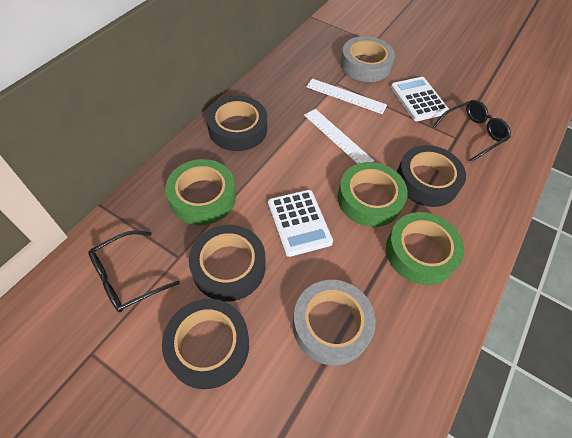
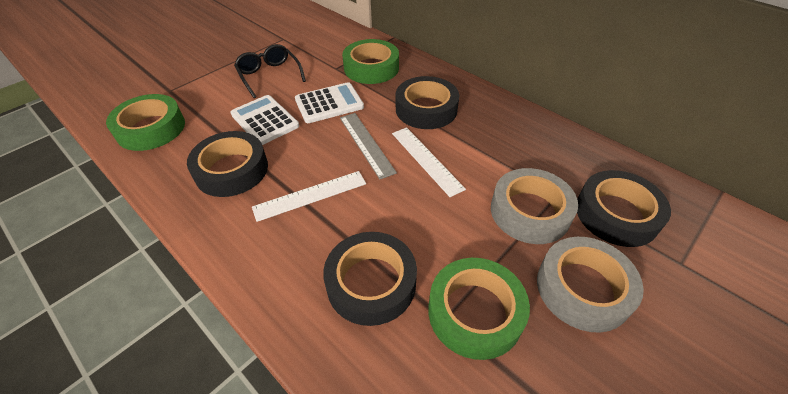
black glasses: [88,231,180,312] [432,100,511,163] = 2 -> [234,44,306,98] = 1
grey ruler: none = 0 -> [340,113,397,179] = 1

